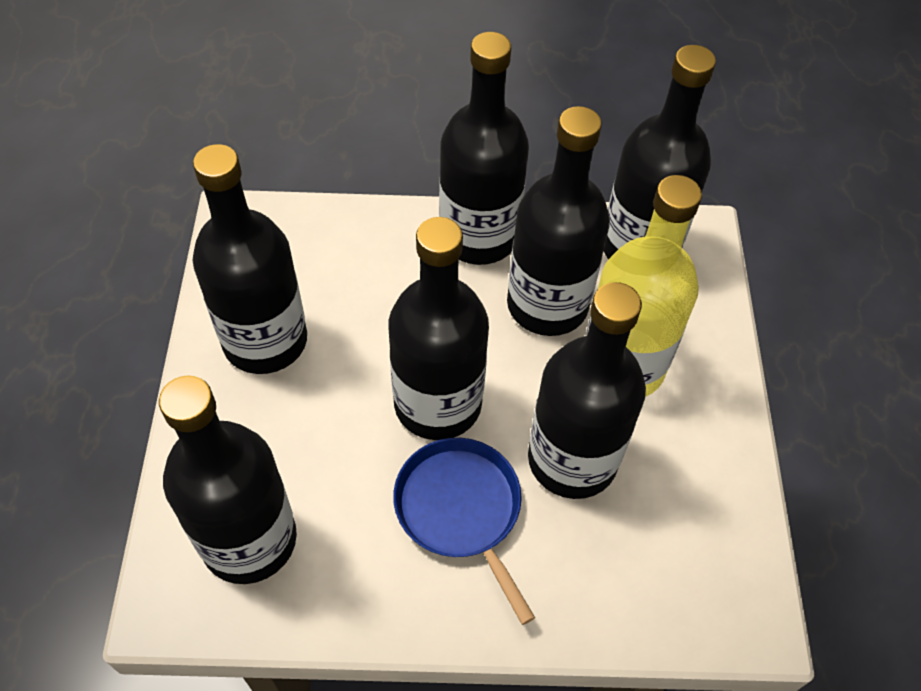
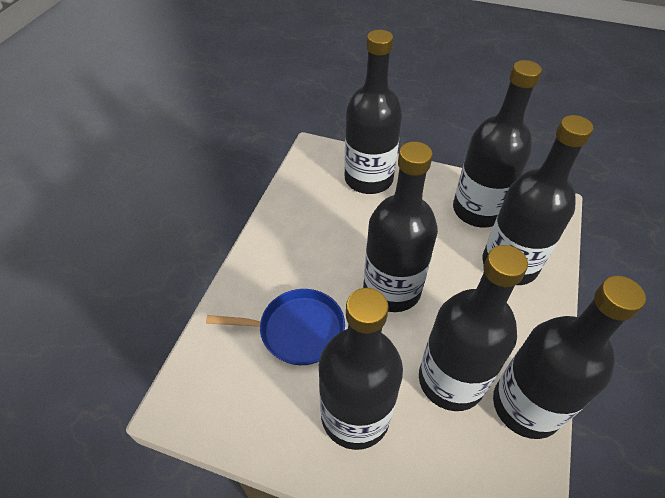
yellow bottle: [585,175,702,397] = 1 -> none = 0

